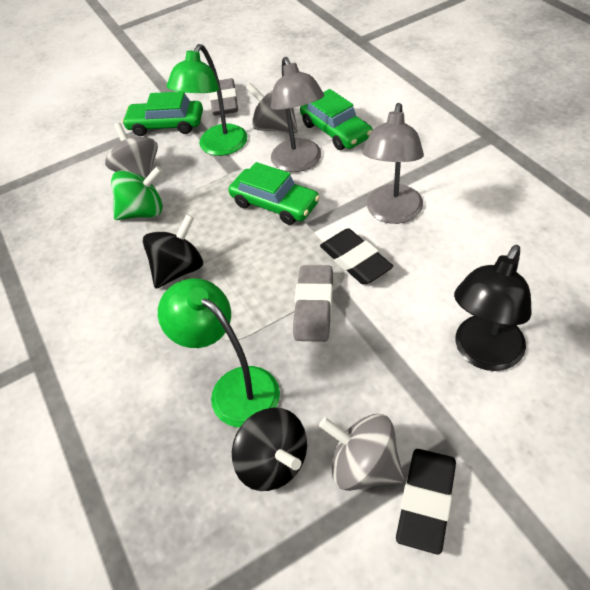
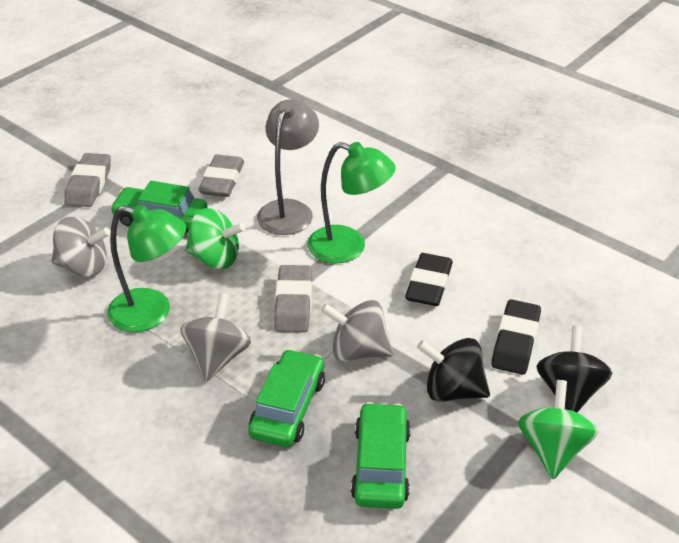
black lamp: [454,245,532,371] = 1 -> none = 0
green spinning top: [111,166,163,220] = 1 -> [185,208,245,269] [518,380,598,479] = 2
grey eraser: [209,78,238,116] [293,265,333,342] = 2 -> [64,153,111,207] [198,155,244,197] [274,265,312,333] = 3
grey lamp: [271,57,324,172] [362,103,424,224] = 2 -> [257,99,319,235] = 1

